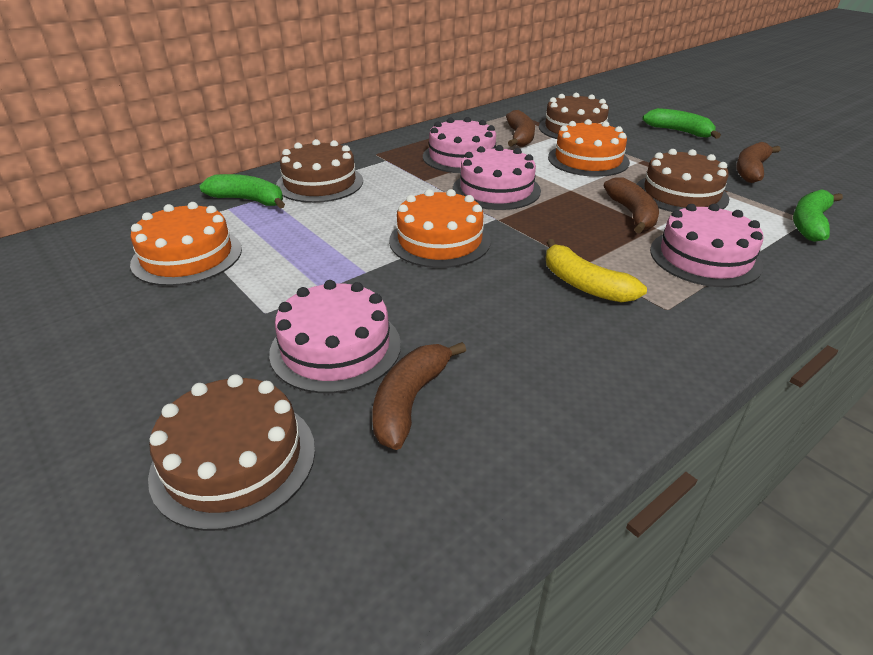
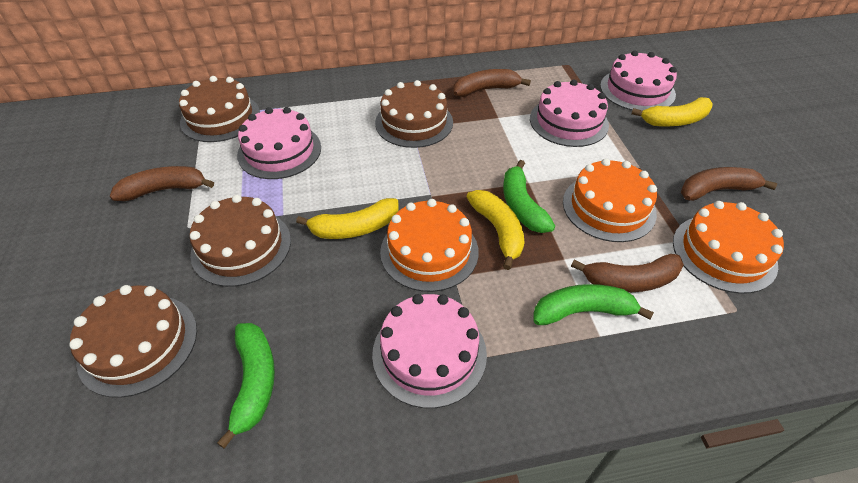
yellow banana: [546,239,647,303] = 1 -> [296,198,399,239] [466,190,525,270] [632,97,713,127] = 3

